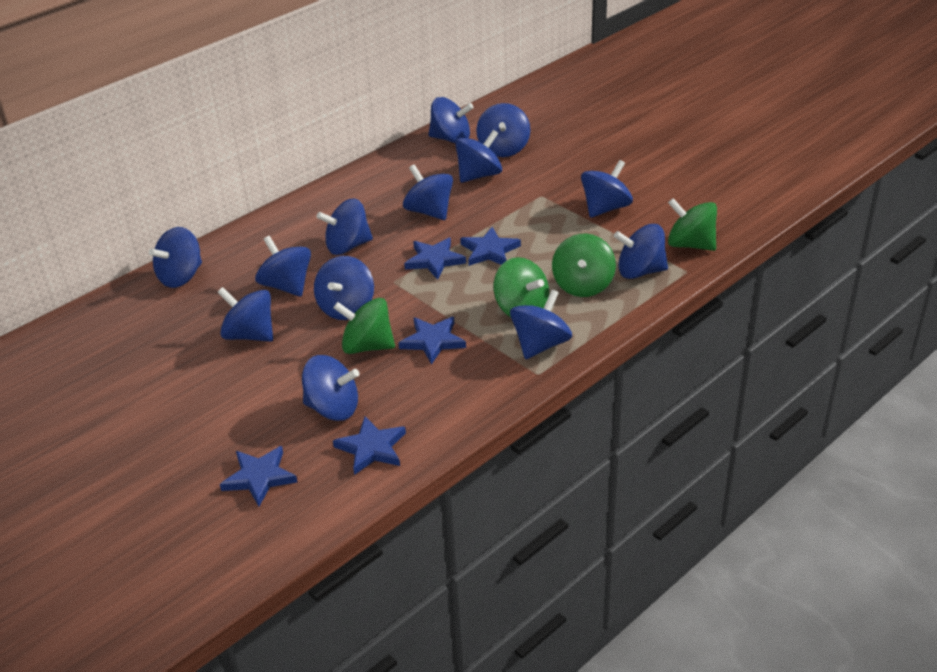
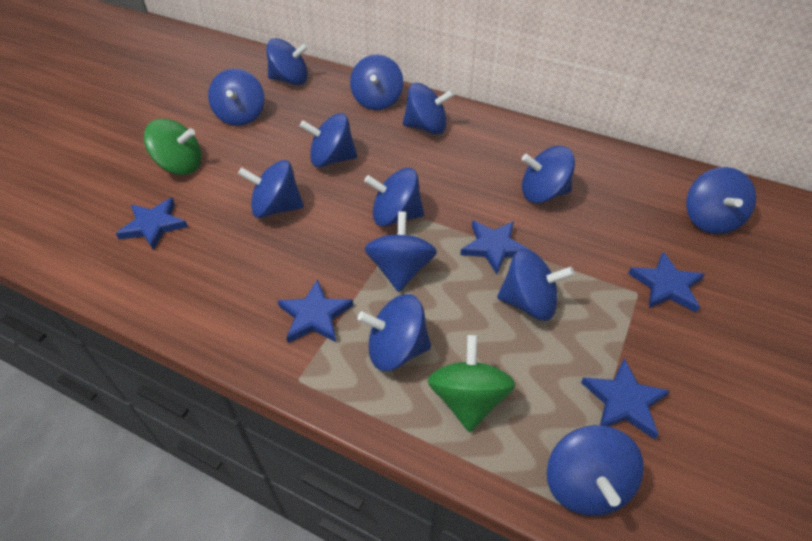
green spinning top: [333,298,395,354] [493,257,549,317] [552,233,616,297] [668,198,717,251] = 4 -> [144,119,202,175] [427,335,516,432] = 2

